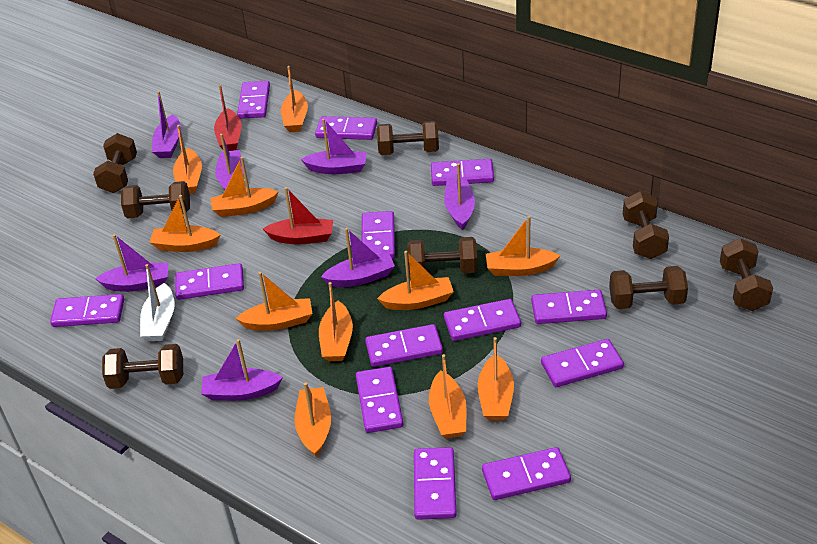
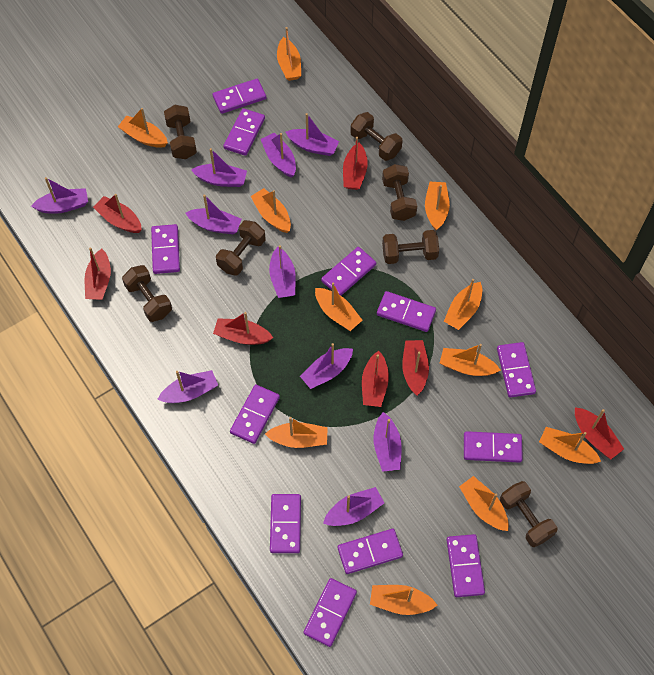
brown dumbbell: [93,133,137,193] [102,344,183,389] [121,181,190,219] [377,121,439,155] [407,237,478,274] [609,266,688,309] [623,191,669,259] [720,238,773,311] = 8 -> [122,265,172,322] [164,105,197,159] [216,220,266,276] [350,112,402,161] [382,164,417,221] [382,230,439,264] [500,481,558,547] = 7
purple boat: [95,234,168,292] [152,91,181,158] [201,339,283,401] [215,134,243,190] [301,119,367,174] [321,228,395,287] [444,163,475,230] = 7 -> [31,177,88,214] [157,370,218,403] [186,195,242,234] [191,148,247,187] [261,132,296,178] [269,245,296,298] [286,113,339,156] [300,343,353,389] [323,487,384,526] [374,412,402,472] = 10
purple domino: [50,294,124,327] [175,263,244,300] [237,81,270,119] [315,116,377,140] [356,367,403,433] [362,211,395,259] [365,324,443,367] [414,447,457,520] [431,159,494,186] [444,299,521,341] [482,447,571,500] [531,290,607,324] [541,339,624,387] = 13 -> [151,224,180,274] [213,79,266,114] [223,108,265,156] [230,384,280,444] [270,494,301,553] [303,578,357,647] [321,247,376,296] [338,529,403,574] [377,291,436,332] [447,534,485,597] [464,431,523,463] [497,342,536,398] = 12
red boat: [214,84,242,151] [263,187,333,244] = 2 -> [85,248,111,300] [93,194,142,233] [213,312,273,345] [343,137,368,190] [362,351,389,407] [402,340,429,396] [575,407,624,459] = 7
white boat: [140,264,175,341] = 1 -> none = 0

